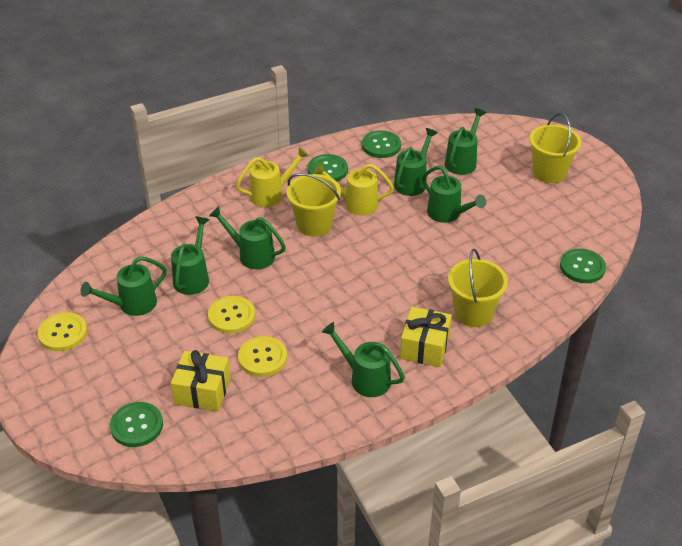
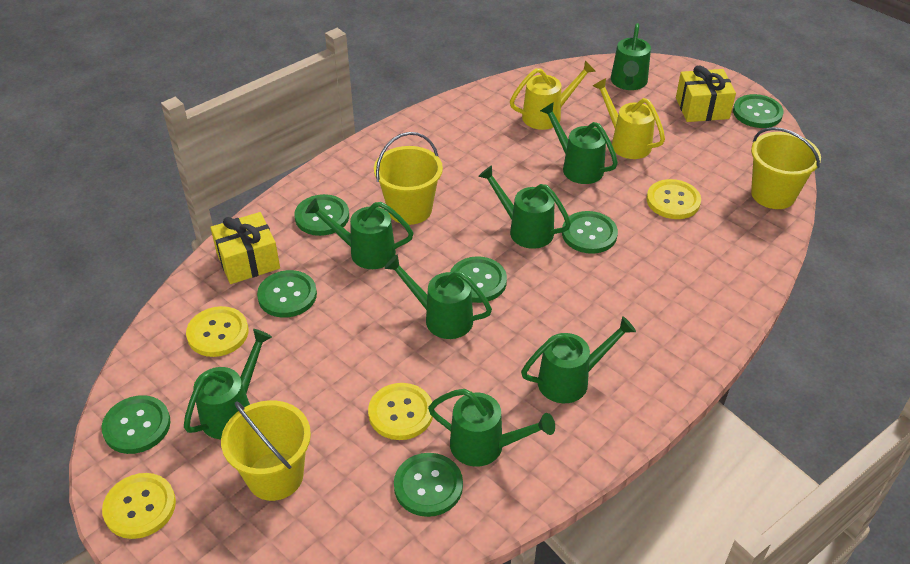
green button: [110,402,163,447] [308,154,348,182] [362,130,401,158] [560,249,606,283] = 4 -> [102,395,171,454] [257,270,317,318] [295,194,349,236] [394,453,463,517] [450,256,507,303] [562,211,618,254] [733,94,784,128] = 7
green watering can: [81,257,167,316] [171,217,210,295] [209,206,286,269] [322,322,405,397] [394,128,437,196] [422,166,486,223] [445,108,486,175] = 7 -> [184,329,272,439] [305,198,413,269] [384,255,492,339] [428,389,555,467] [478,165,571,249] [521,316,636,403] [540,102,618,184] [611,23,651,90] = 8
yellow button: [38,312,87,351] [208,296,255,334] [238,336,287,377] = 3 -> [102,473,176,539] [186,306,248,357] [368,383,433,440] [647,179,701,219] = 4

